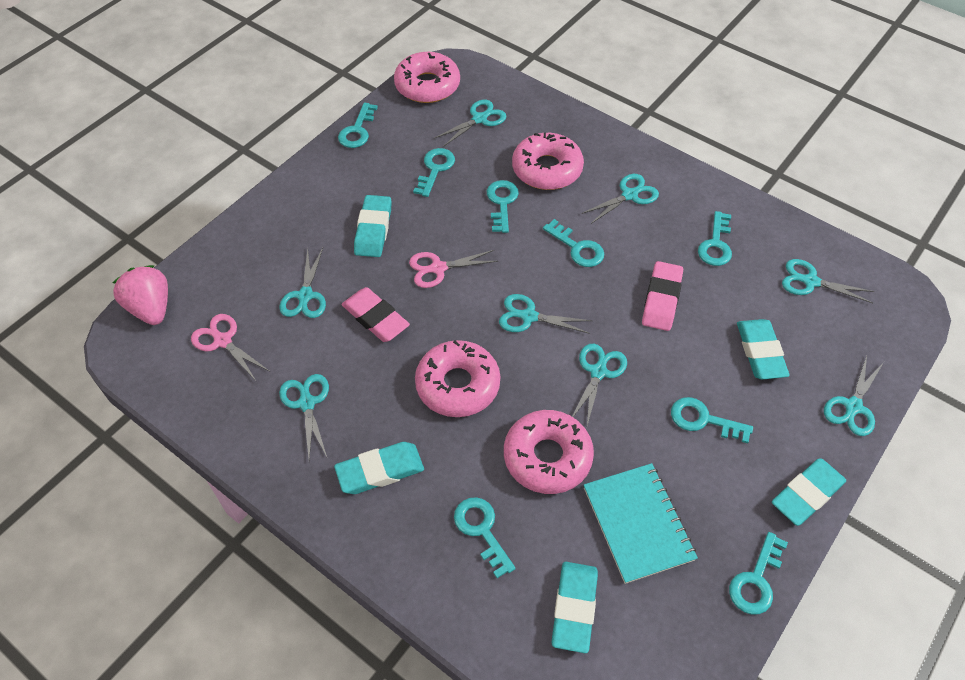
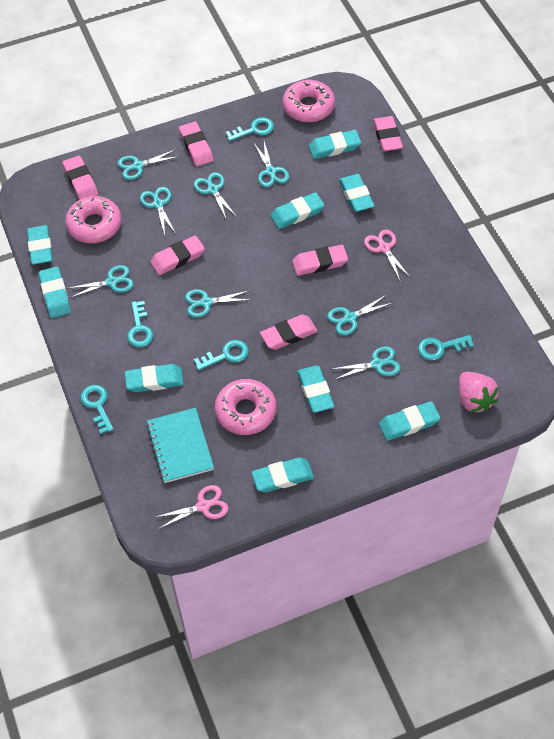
pink donut: [394,52,460,103] [415,340,500,417] [504,410,594,494] [512,133,584,190] = 4 -> [65,196,122,243] [215,379,276,435] [283,80,335,122] = 3
pink eraser: [342,287,410,342] [642,261,683,331] = 2 -> [63,156,98,200] [151,235,205,275] [179,122,214,166] [260,314,318,350] [292,245,348,276] [373,116,403,151] = 6
turquoise eraser: [334,442,424,494] [354,195,392,257] [552,562,598,653] [737,319,790,379] [772,458,846,526] = 5 -> [27,225,53,265] [39,266,71,318] [125,364,184,392] [252,457,314,492] [271,192,325,229] [297,365,334,413] [309,130,361,159] [339,174,374,212] [379,401,440,441] = 9
turquoise key: [338,103,378,148] [413,148,455,197] [454,497,516,578] [487,180,519,233] [543,219,604,267] [671,397,753,443] [698,211,732,266] [729,532,788,615] = 8 -> [81,385,114,434] [127,301,153,347] [194,340,249,371] [226,117,274,141] [418,335,474,360] = 5

